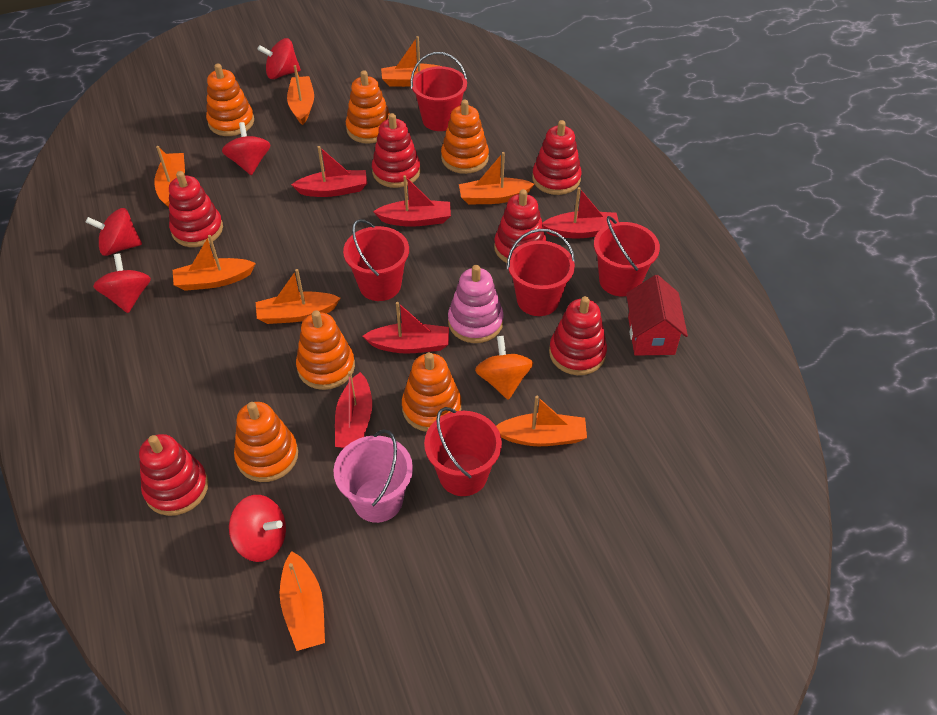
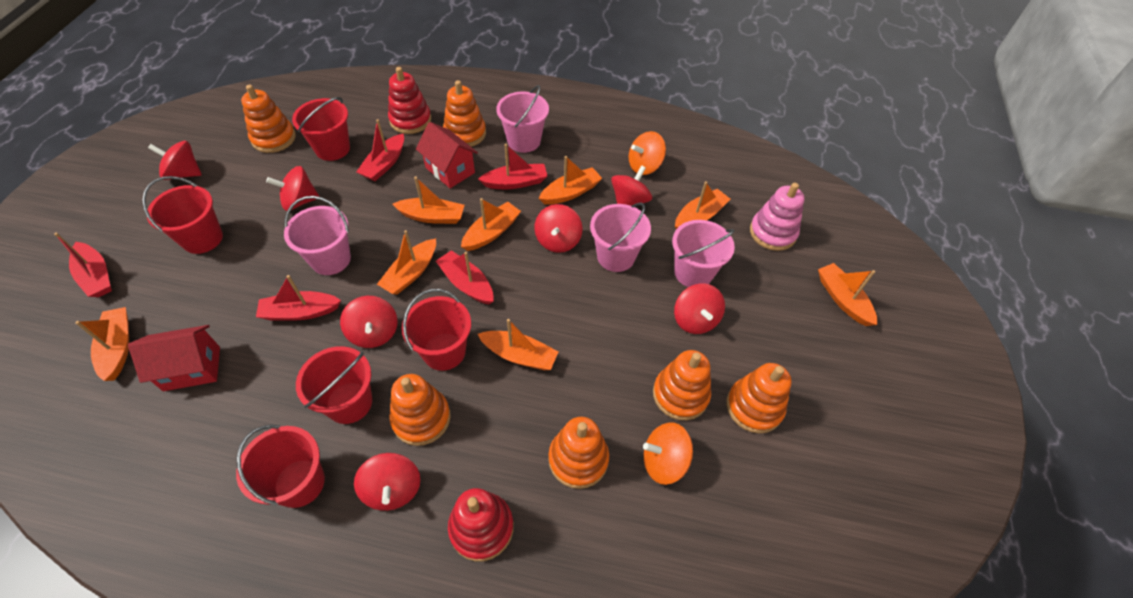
orange spinning top: [475,336,533,400] = 1 -> [629,131,666,175] [643,423,693,485] = 2
pink bucket: [334,429,413,523] = 1 -> [284,196,351,275] [496,85,549,153] [590,202,651,272] [672,220,735,287] = 4
red house: [626,275,688,356] = 1 -> [128,325,220,391] [416,122,478,188] = 2
red spinning top: [86,208,142,256] [93,254,151,313] [222,122,271,175] [229,495,286,562] [257,38,301,79] = 5 -> [148,141,202,180] [266,166,320,211] [340,296,398,348] [354,453,420,511] [534,204,583,253] [611,165,652,206] [674,283,725,334] = 7
red stacking toy: [139,434,208,516] [169,171,223,247] [372,113,420,188] [494,189,547,263] [532,120,582,195] [549,296,607,375] = 6 -> [388,67,431,134] [448,488,514,561] = 2

